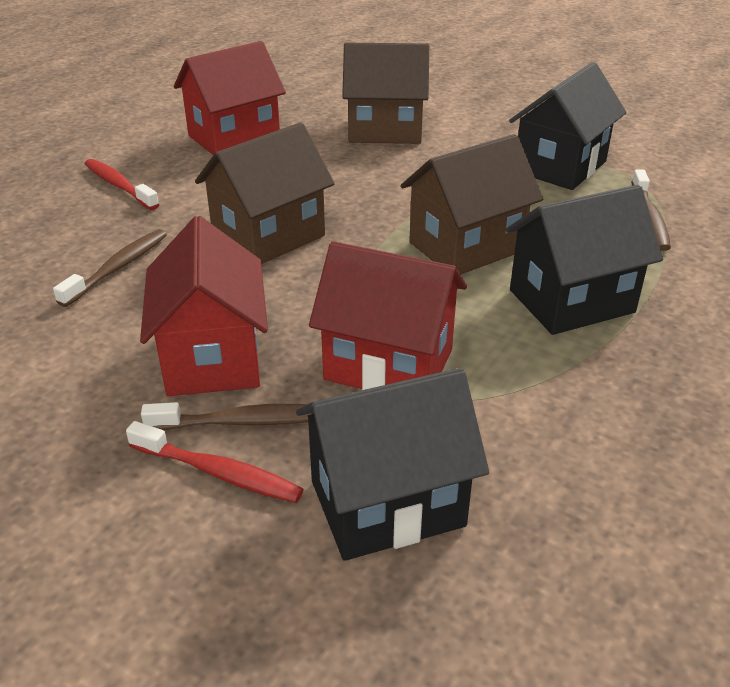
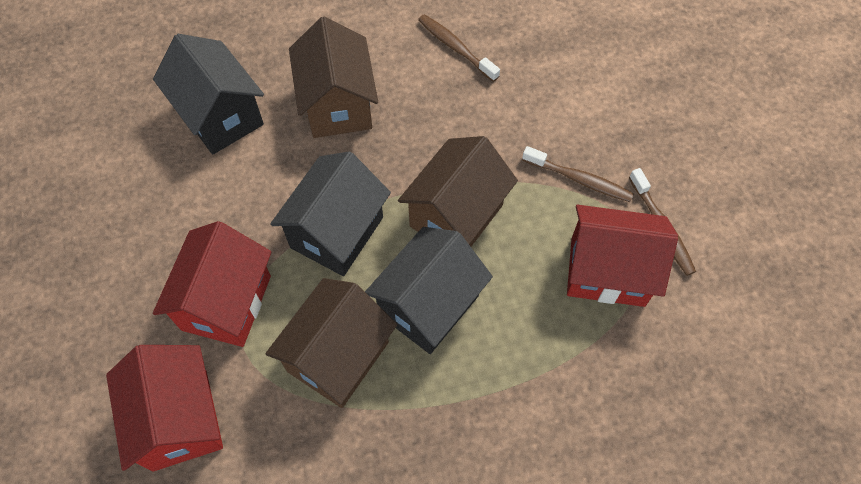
red toothbrush: [85,159,159,210] [126,421,304,503] = 2 -> none = 0

